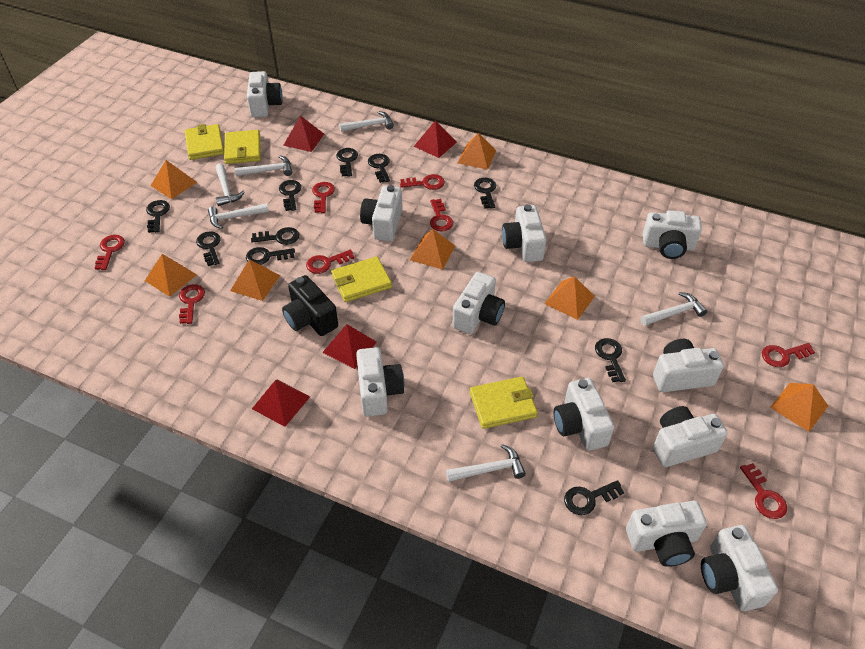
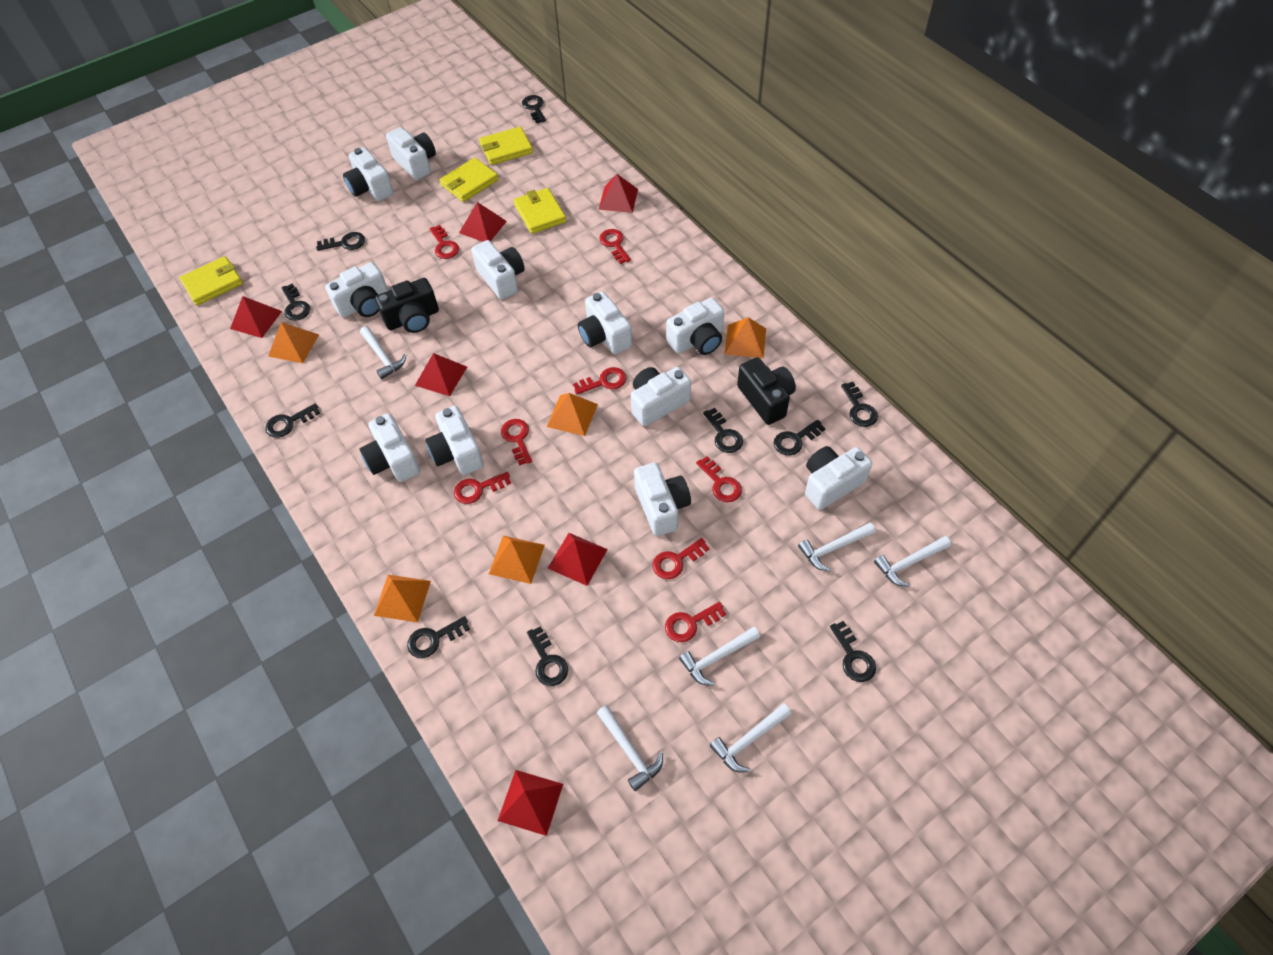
black camera: [282,275,338,336] = 1 -> [375,278,439,333] [737,357,796,425] = 2
orange pyramid: [145,254,197,297] [150,160,197,199] [230,259,280,301] [410,229,455,270] [458,133,496,170] [544,276,595,320] [770,383,828,432] = 7 -> [268,322,319,363] [374,575,431,623] [489,536,545,584] [547,393,598,436] [724,317,766,358] = 5
red pyramid: [252,380,310,427] [283,116,324,152] [322,324,377,369] [414,120,457,158] = 4 -> [230,296,282,338] [415,353,467,396] [459,202,507,242] [498,770,563,836] [548,533,608,586] [598,174,638,213] = 6

